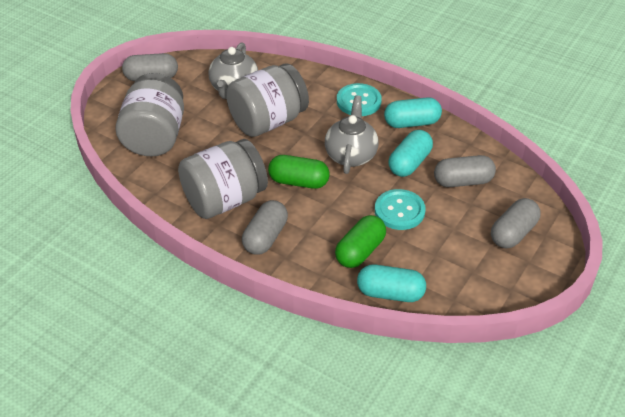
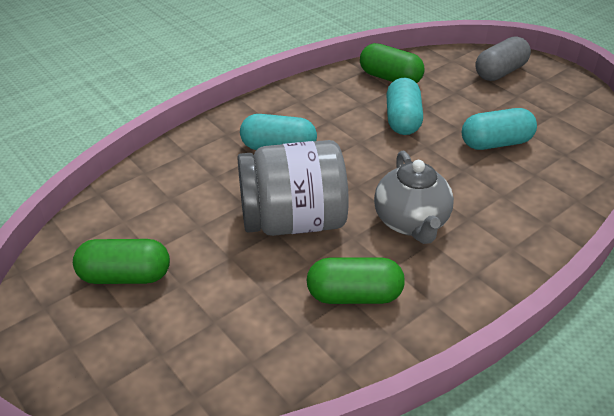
green capsule: [268,155,330,189] [335,215,386,268] = 2 -> [73,239,170,284] [307,257,405,304] [360,43,424,83] = 3
grey capsule: [122,53,178,81] [242,200,288,255] [434,155,496,187] [491,198,541,249] = 4 -> [475,36,531,81] = 1
grey jar: [115,73,184,156] [178,139,268,219] [226,63,309,137] = 3 -> [237,140,349,236] = 1
grey teapot: [209,42,258,99] [325,95,379,174] = 2 -> [374,151,454,244] = 1
turquoise button: [337,83,382,116] [375,189,426,230] = 2 -> none = 0

